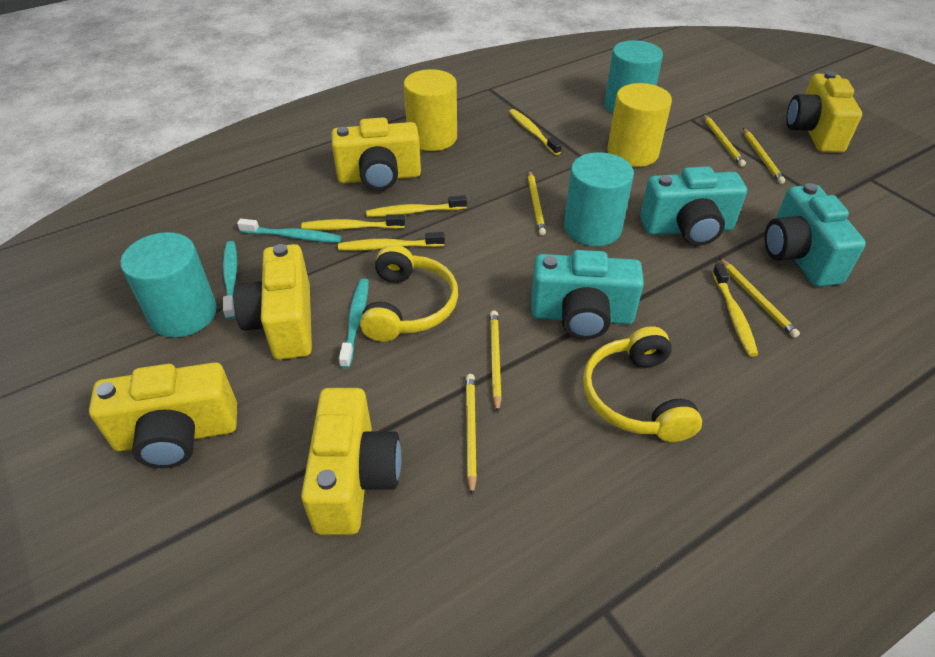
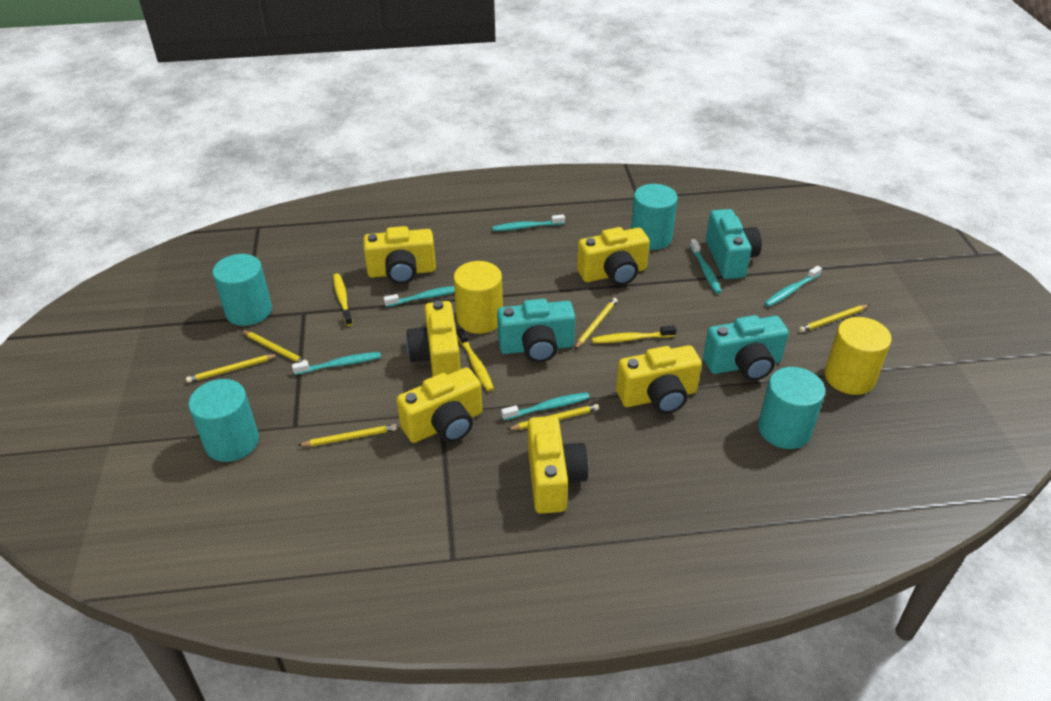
turquoise cylinder: [120,232,217,338] [564,152,634,246] [604,40,663,113] = 3 -> [188,379,259,462] [213,254,272,326] [631,184,678,250] [758,367,825,449] = 4
turquoise toothbrush: [223,241,237,320] [237,219,342,243] [339,279,369,369] = 3 -> [292,352,381,375] [384,286,455,307] [492,214,565,231] [501,392,589,420] [690,239,722,294] [764,266,822,307] = 6
yellow camera: [89,362,237,468] [233,244,312,360] [301,388,401,535] [332,117,421,191] [786,71,862,153] = 5 -> [363,226,436,284] [396,367,482,443] [406,301,461,376] [528,416,589,514] [577,227,650,285] [616,345,702,414] = 6
yellow headphones: [360,245,458,342] [583,326,702,442] = 2 -> none = 0
yellow toothbrush: [301,214,405,230] [338,232,445,251] [366,195,467,217] [509,109,562,155] [712,264,758,357] = 5 -> [333,273,353,326] [457,328,494,391] [592,325,676,344] = 3

